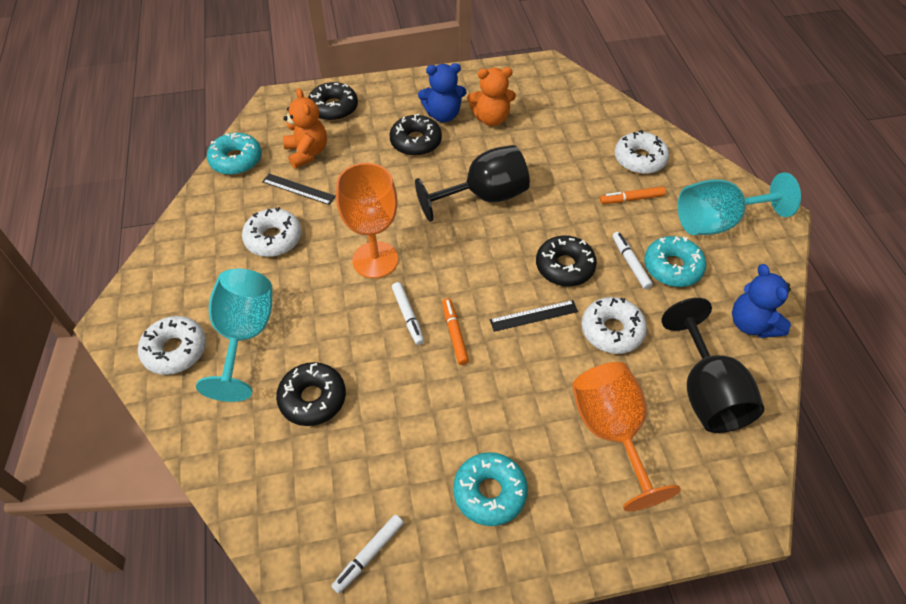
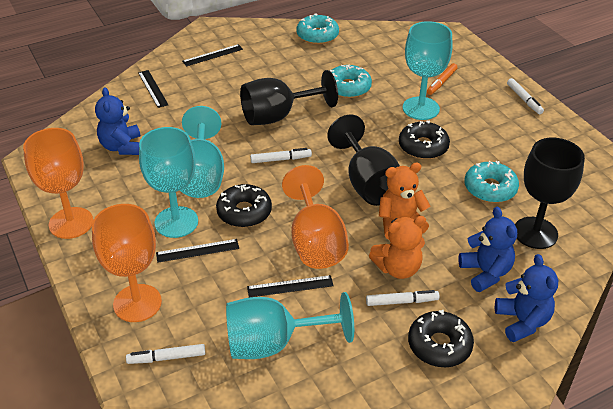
black donut: [276,362,346,426] [308,82,358,121] [389,114,442,156] [536,235,597,286] = 4 -> [216,184,272,227] [399,120,450,159] [408,310,474,367] = 3
black goblet: [415,145,530,222] [661,298,764,433] = 2 -> [240,70,338,125] [327,115,400,206] [515,138,585,249] = 3
black ruler: [262,174,336,205] [490,300,578,332] = 2 -> [138,70,168,108] [156,239,239,263] [182,44,243,66] [247,275,334,298] = 4
blue teddy bear: [418,63,466,122] [732,264,791,338] = 2 -> [95,87,140,155] [458,207,517,292] [495,254,558,342] = 3
orange goblet: [336,163,398,278] [572,362,681,511] = 2 -> [23,128,93,239] [92,204,162,322] [282,165,349,269] = 3
orange marker: [442,298,469,365] [600,186,666,204] = 2 -> [427,63,458,95] = 1
turquoise goblet: [196,269,272,402] [678,172,801,235] = 2 -> [139,127,198,238] [180,106,224,198] [226,292,354,359] [403,21,453,120] = 4
white donut: [138,316,206,375] [242,207,302,257] [582,297,647,354] [615,130,669,174] = 4 -> none = 0
white marker: [332,514,404,594] [392,282,424,345] [612,232,653,289] = 3 -> [126,344,205,364] [250,148,312,163] [366,290,440,306] [507,78,544,114] = 4

